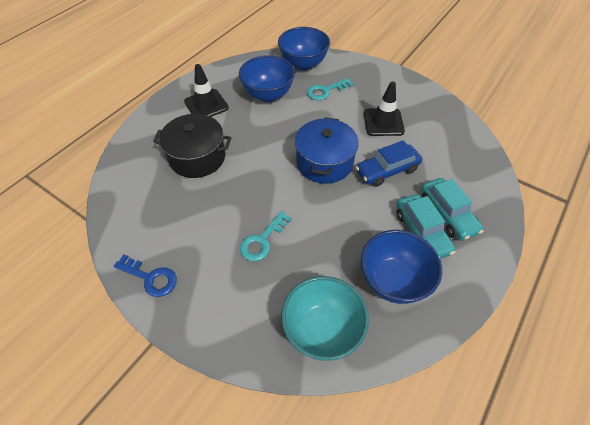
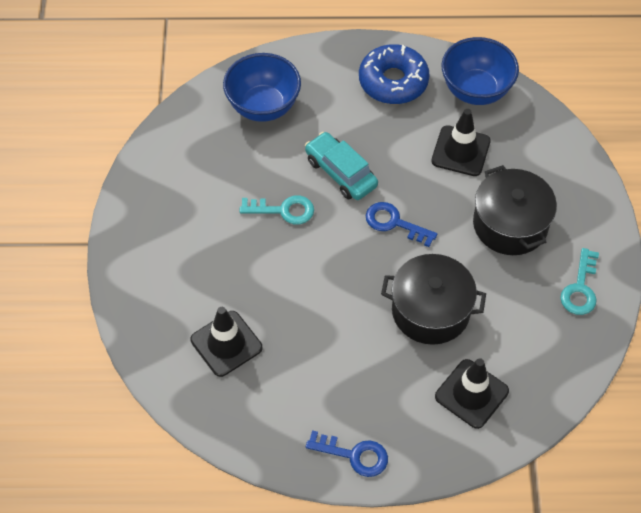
black pot: [153,114,231,178] = 1 -> [381,254,486,345] [473,165,557,255] = 2
black traffic cone: [184,64,229,117] [364,82,405,136] = 2 -> [191,307,262,377] [431,109,491,176] [435,358,509,429] = 3
blue bowl: [239,55,295,102] [278,27,330,70] [361,230,442,304] = 3 -> [223,53,301,122] [442,37,519,105] = 2
blue car: [356,140,422,187] = 1 -> none = 0
blue donut: none = 0 -> [359,44,429,104] = 1
blue key: [114,255,177,297] = 1 -> [306,430,388,477] [366,202,437,247] = 2
blue pot: [295,117,359,184] = 1 -> none = 0
turquoise bowl: [281,276,369,361] = 1 -> none = 0
turquoise car: [396,194,455,259] [421,178,484,241] = 2 -> [305,132,378,200] = 1

